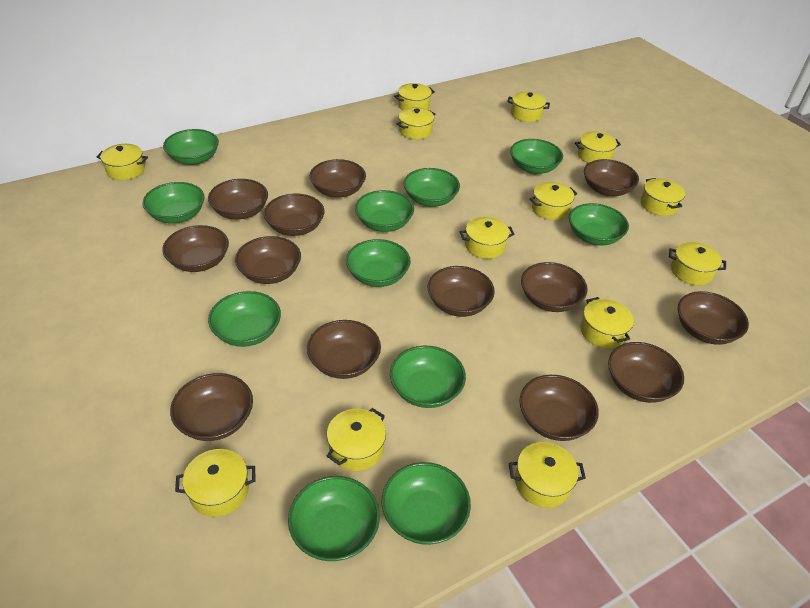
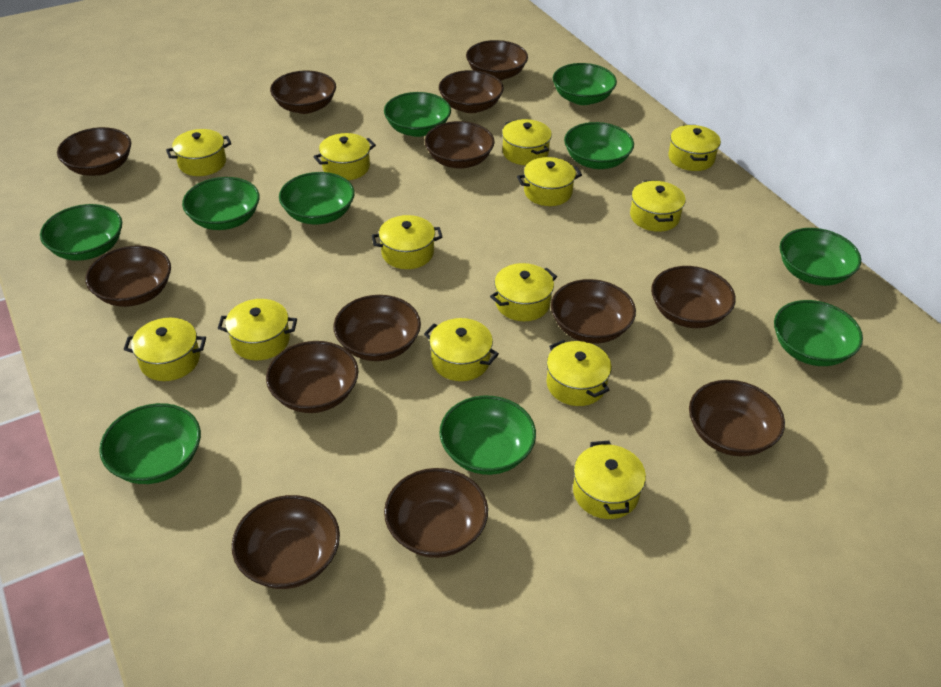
green bowl: [143,182,205,223] [163,129,219,165] [208,291,281,347] [288,476,380,561] [346,239,411,287] [355,190,414,232] [381,462,471,545] [390,346,466,408] [404,168,460,207] [510,139,563,174] [569,203,629,245] = 11 -> [40,204,122,261] [99,403,201,484] [182,177,260,230] [279,172,355,225] [384,92,451,137] [439,396,536,475] [553,63,617,105] [564,122,634,169] [774,300,863,366] [780,228,861,286] = 10

